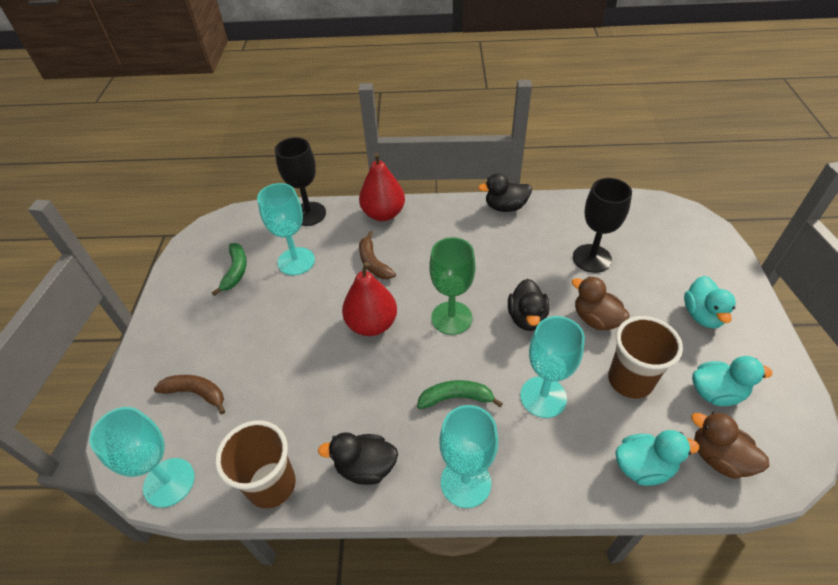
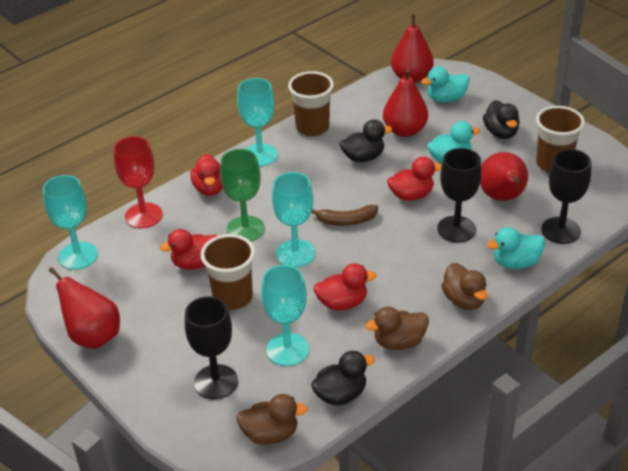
black goblet: [275,137,326,226] [573,178,632,273] = 2 -> [185,296,238,399] [437,148,481,242] [541,149,591,244] = 3
brown banana: [154,375,225,414] [359,231,396,279] = 2 -> [311,205,378,226] = 1
brown cup: [215,420,296,509] [608,316,683,399] = 2 -> [201,234,255,310] [288,71,334,136] [536,106,585,173] = 3
brown duck: [572,276,630,330] [691,412,769,479] = 2 -> [236,394,308,445] [365,307,429,350] [441,263,487,310] = 3
green banana: [212,243,247,296] [417,380,503,409] = 2 -> none = 0
red duck: none = 0 -> [160,229,217,270] [191,154,223,196] [314,263,377,310] [387,157,442,201] = 4
red goblet: none = 0 -> [113,136,163,228] = 1
red pear: [342,262,397,336] [359,153,405,221] = 2 -> [49,267,120,349] [383,68,428,137] [391,14,434,83] [480,152,528,201] = 4

